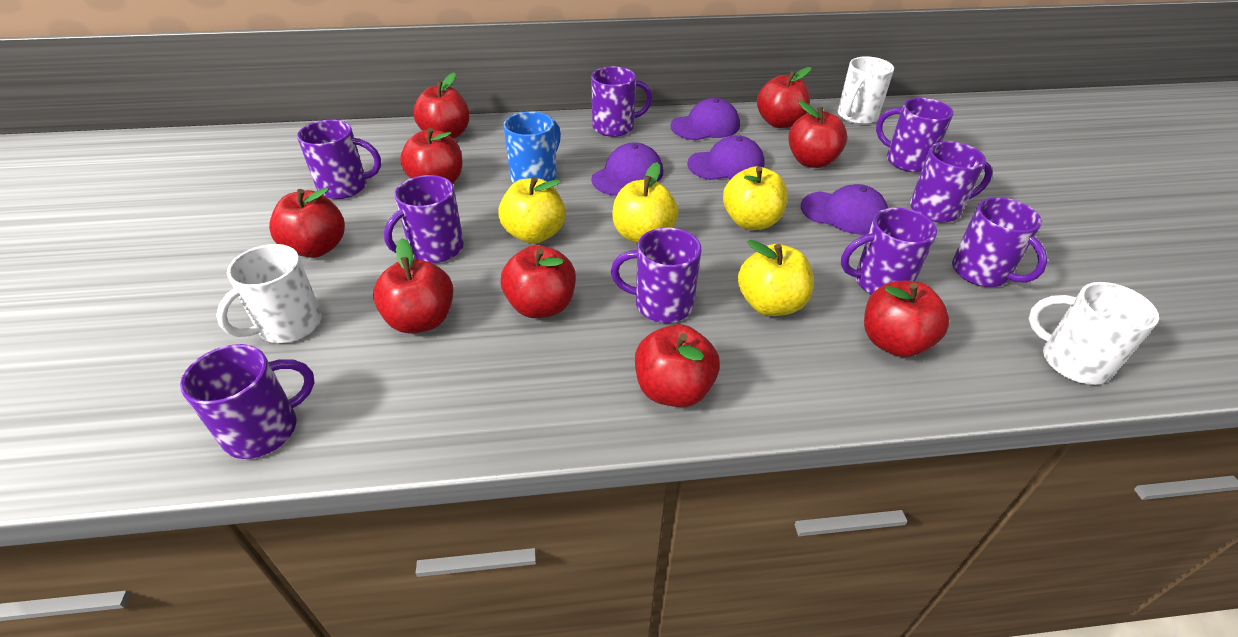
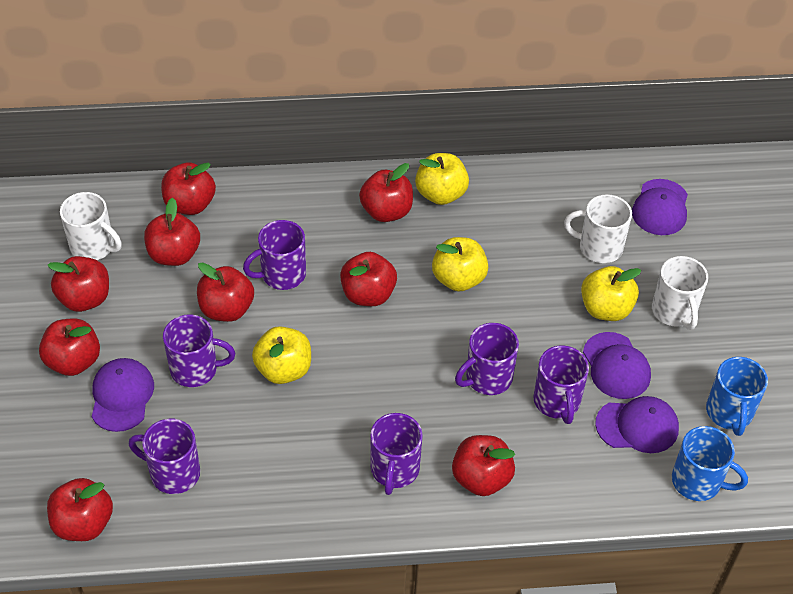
blue mug: [503,111,561,183] = 1 -> [672,426,748,501] [706,357,768,436] = 2
purple mug: [180,344,315,459] [297,120,381,199] [384,175,464,263] [591,66,652,137] [611,227,701,323] [841,208,937,294] [876,98,953,172] [910,141,993,223] [952,197,1047,287] = 9 -> [129,419,200,494] [163,314,235,387] [243,220,306,290] [370,413,423,495] [455,323,519,395] [533,345,589,424] = 6

